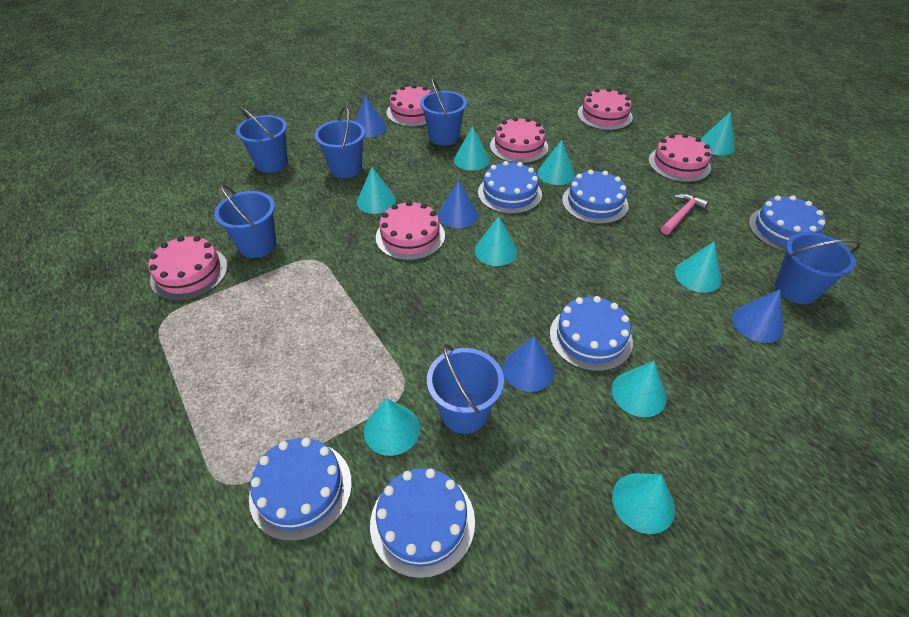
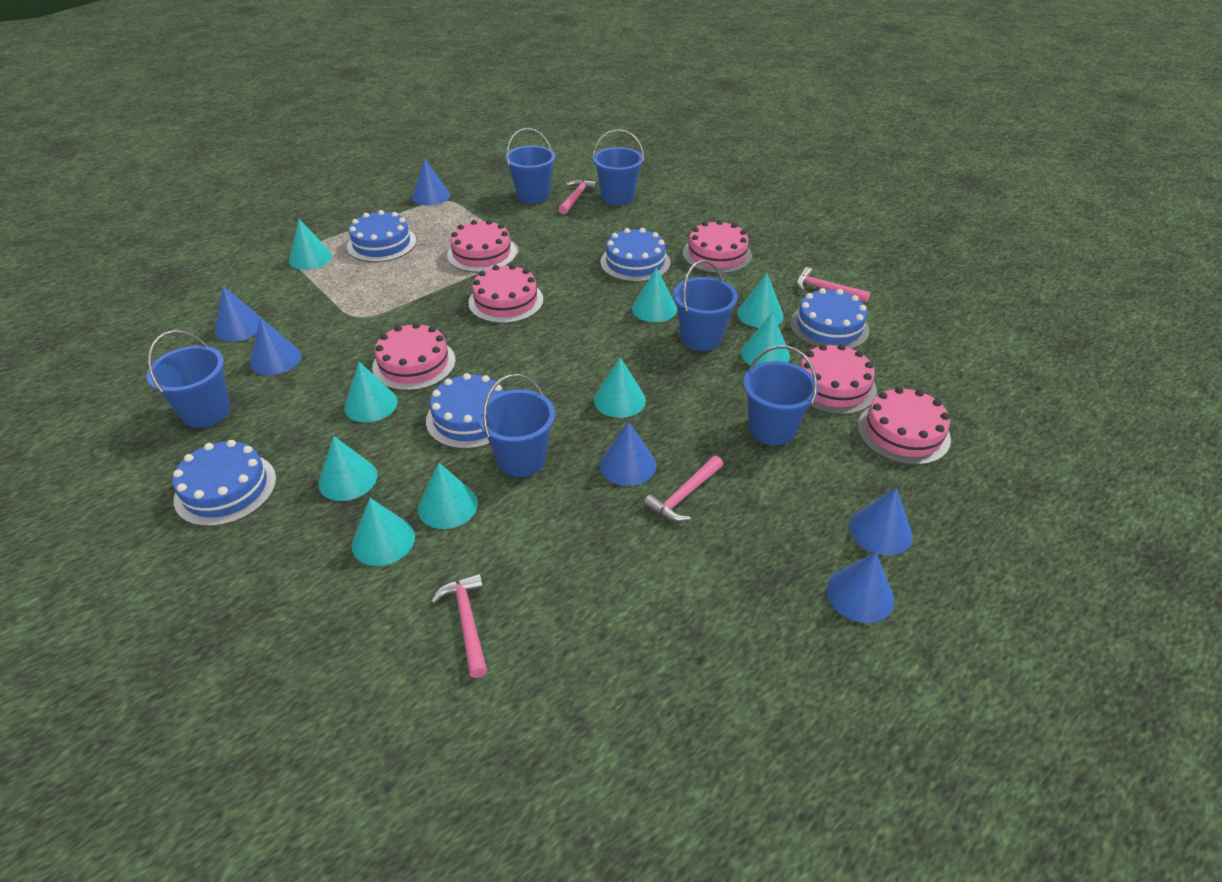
blue cake: [249,438,352,541] [370,468,475,578] [478,161,542,214] [550,296,633,371] [562,170,628,224] [749,195,826,252] = 6 -> [173,440,276,526] [347,210,416,262] [426,373,504,449] [600,228,670,282] [790,288,869,349] = 5
blue cone: [355,95,387,138] [438,180,478,228] [503,336,555,392] [732,289,784,343] = 4 -> [215,286,260,342] [250,317,302,375] [412,159,450,206] [600,422,656,486] [827,552,894,623] [849,488,912,556] = 6
pink hammer: [661,194,709,235] = 1 -> [431,573,487,678] [559,180,597,215] [643,456,723,522] [796,267,871,302] = 4

